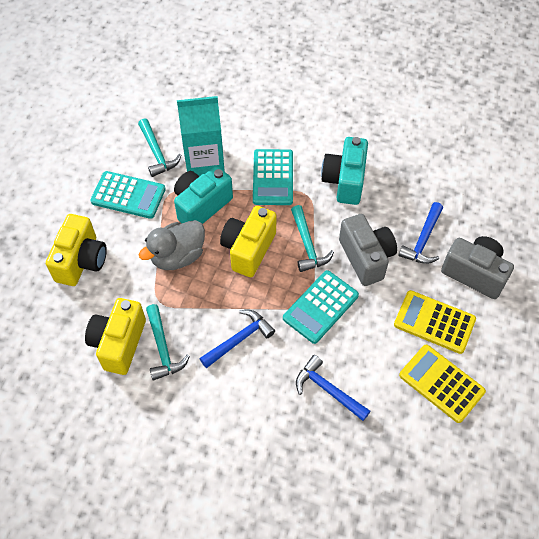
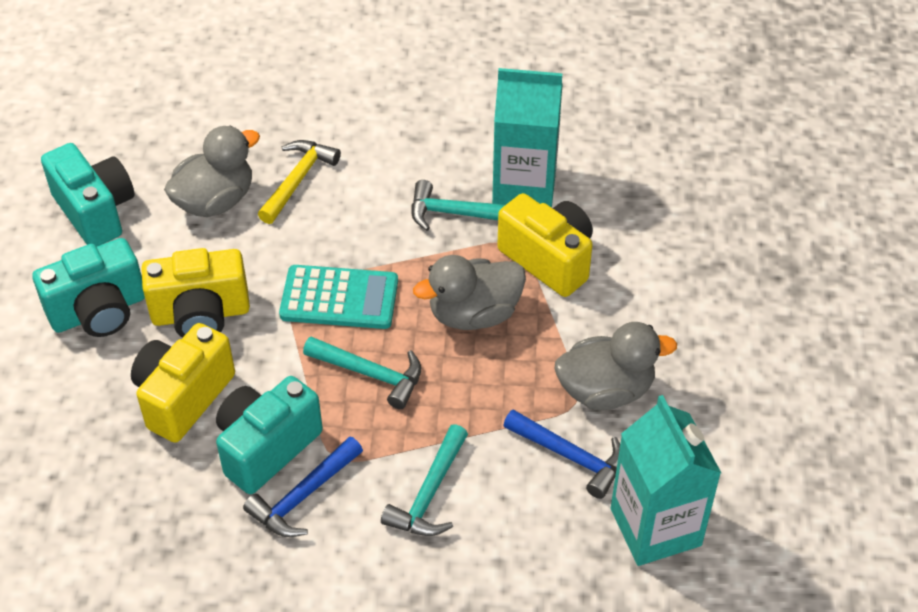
blue hammer: [199,310,275,368] [296,355,370,421] [398,202,443,264] = 3 -> [243,436,363,537] [503,409,620,499] = 2
grey camera: [339,214,397,286] [441,236,514,299] = 2 -> none = 0
grey duck: [139,220,205,270] = 1 -> [164,126,260,217] [413,255,526,330] [555,322,677,410] = 3
turquoise calculator: [91,171,165,219] [253,149,293,205] [283,270,359,344] = 3 -> [279,265,398,329] = 1
turquoise camera: [174,166,233,224] [321,137,368,205] = 2 -> [32,238,145,337] [41,143,135,247] [216,376,323,494] = 3
turquoise carton: [177,96,225,176] = 1 -> [492,68,563,208] [611,395,721,566] = 2
yellow calculator: [394,290,476,354] [399,345,486,423] = 2 -> none = 0
yellow hammer: none = 0 -> [258,140,341,224] = 1

